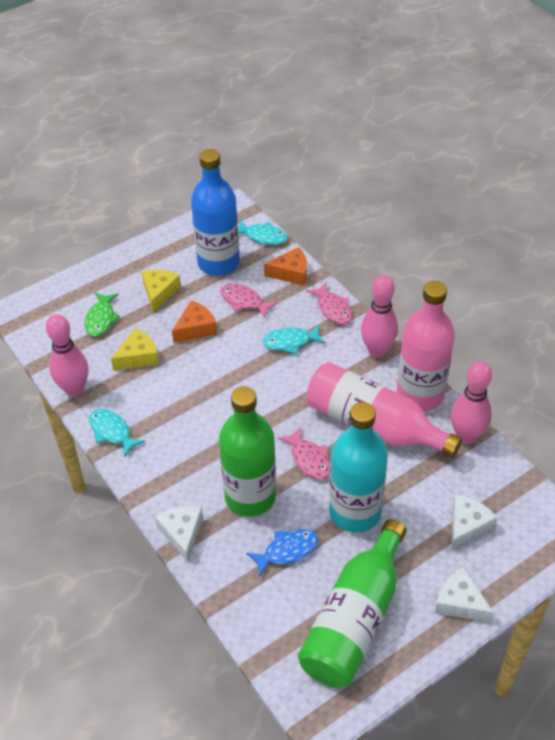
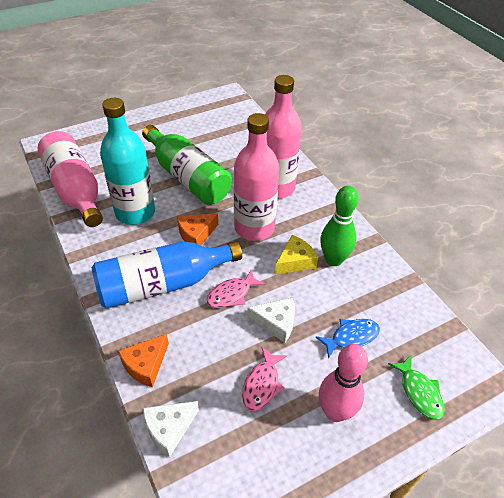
green bottle: [219,386,276,517] [298,519,407,688] = 2 -> [142,125,232,205] = 1
green bowling pin: none = 0 -> [320,186,358,266] = 1
pink bottle: [306,362,462,458] [397,281,455,411] = 2 -> [38,131,103,227] [234,113,279,241] [265,75,302,198] = 3
pink bowling pin: [46,314,88,397] [361,275,398,358] [451,361,492,444] = 3 -> [319,344,368,422] = 1
pink fish: [220,284,278,319] [278,426,331,480] [306,282,352,325] = 3 -> [206,269,265,308] [242,347,287,411] = 2
turquoise fish: [89,409,145,457] [238,220,288,245] [262,325,325,354] = 3 -> none = 0
white cheese: [155,506,203,562] [435,567,494,623] [451,495,498,550] = 3 -> [143,401,199,457] [247,298,295,343] = 2
yellow cheese: [111,328,159,370] [141,270,181,313] = 2 -> [275,235,318,275] = 1

